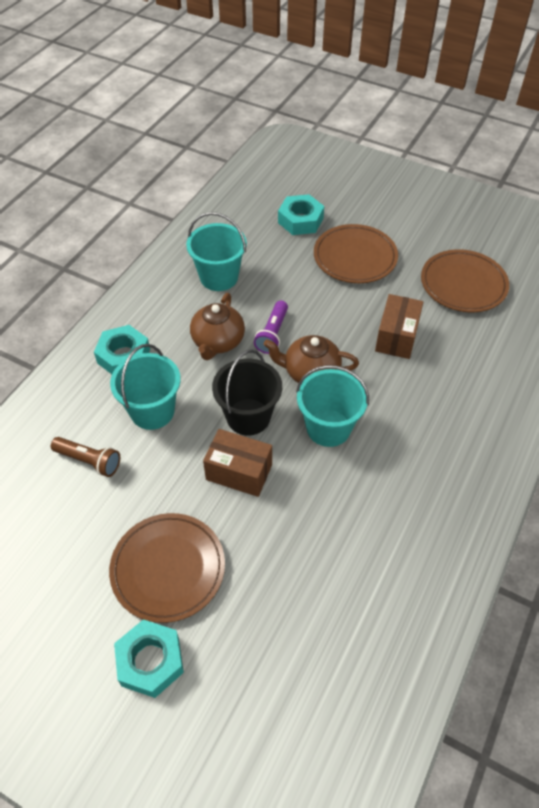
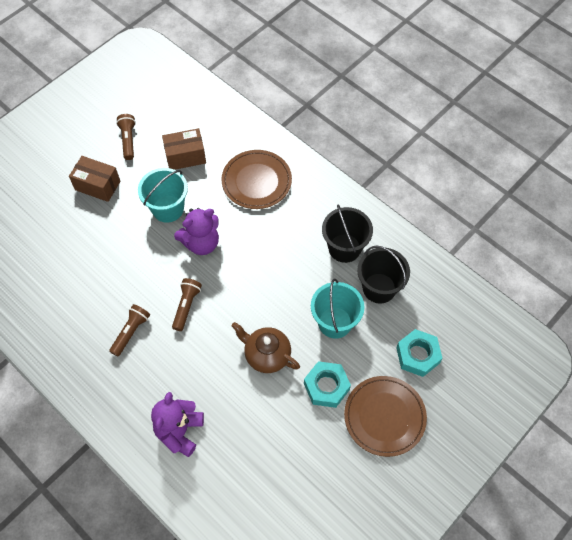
black bucket: [212,350,282,435] = 1 -> [322,204,373,263] [357,246,410,304] = 2
brown flashlight: [51,437,120,477] = 1 -> [109,304,150,356] [116,114,136,160] [172,278,202,331] = 3
brown plate: [109,513,225,623] [314,224,398,283] [421,249,509,312] = 3 -> [221,150,292,209] [344,376,427,457] = 2
brown teapot: [190,293,245,360] [263,335,359,383] = 2 -> [232,322,300,373] = 1
purple flashlight: [254,300,288,354] = 1 -> none = 0
purple teddy bear: none = 0 -> [151,392,204,457] [174,208,219,255] = 2
turquoise bucket: [110,344,181,430] [186,212,247,291] [296,365,369,447] = 3 -> [138,168,188,223] [311,279,365,339] = 2
turquoise nut: [94,325,150,374] [114,619,184,698] [278,194,324,235] = 3 -> [304,361,351,408] [396,329,442,377] = 2

